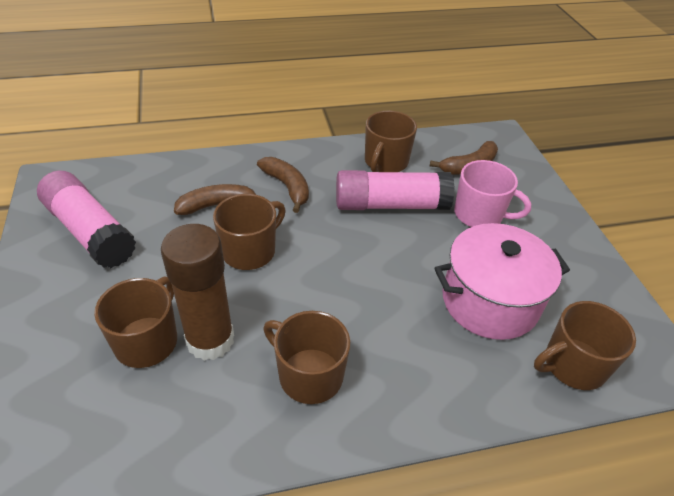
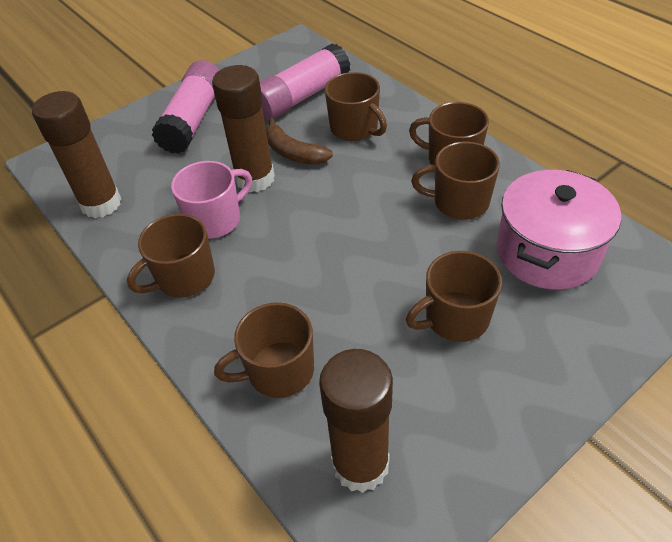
brown banana: [174,184,256,215] [257,157,309,213] [430,141,498,175] = 3 -> [266,118,333,165] = 1
brown glue stick: [161,224,234,361] = 1 -> [32,91,121,218] [212,65,275,192] [319,349,393,493] = 3
brown mug: [94,276,177,368] [213,194,286,270] [263,311,350,404] [365,111,417,172] [534,301,636,390] = 5 -> [127,214,215,298] [214,302,314,398] [325,72,387,141] [406,251,502,342] [409,102,489,165] [411,141,500,220] = 6

